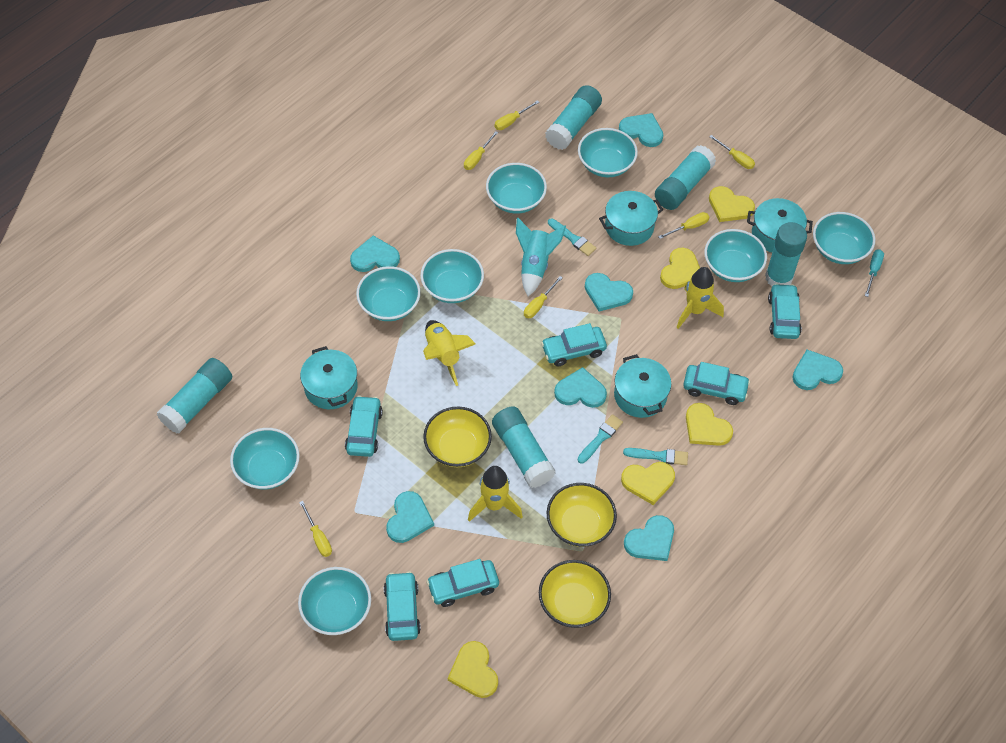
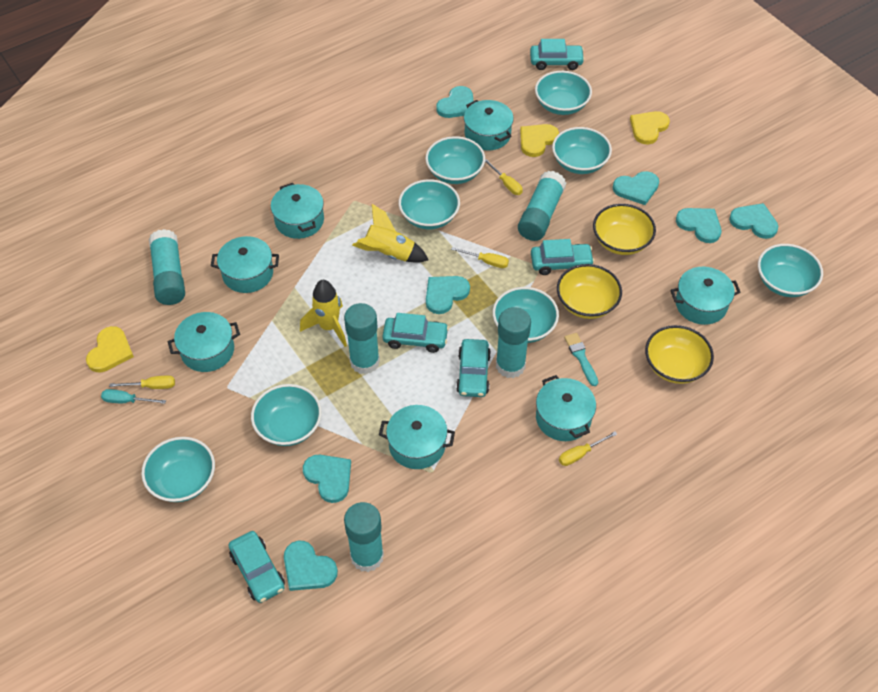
turquoise brush: [548,218,596,256] [578,414,623,463] [623,448,688,465] = 3 -> [564,333,598,386] = 1
turquoise car: [345,396,383,457] [384,571,421,641] [426,559,499,607] [541,323,607,366] [683,362,750,405] [768,283,802,339] = 6 -> [229,531,285,603] [382,313,449,353] [456,339,491,397] [530,39,585,70] [531,239,594,275] = 5
turquoise pot: [300,346,358,409] [599,191,663,246] [614,354,671,418] [747,198,813,252] = 4 -> [168,312,240,372] [211,236,279,293] [271,183,324,239] [379,405,455,469] [464,100,514,151] [536,375,596,441] [670,267,741,325] = 7
turquoise rocket: [516,218,566,296] = 1 -> none = 0
yellow heart: [448,641,498,698] [621,462,675,505] [660,248,700,289] [686,403,733,446] [709,186,755,222] = 5 -> [86,326,134,372] [520,124,559,157] [630,111,670,144] = 3
yellow rocket: [423,320,476,386] [468,466,523,522] [676,267,724,329] = 3 -> [300,280,347,347] [352,204,428,263] = 2
yellow screwdriver: [299,501,332,557] [464,131,498,170] [494,100,540,130] [524,276,563,318] [658,212,709,239] [709,135,755,169] = 6 -> [109,375,175,389] [451,247,509,268] [485,159,523,195] [559,432,617,466] = 4

